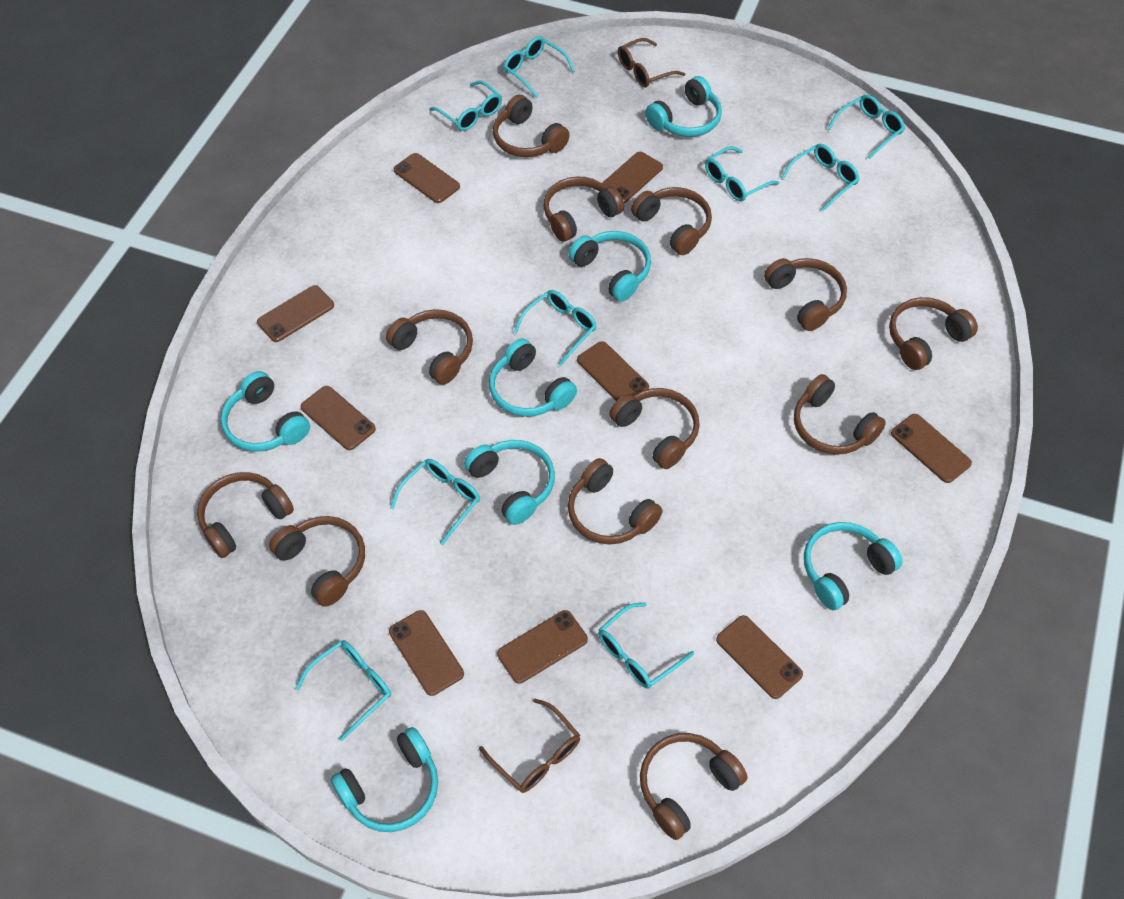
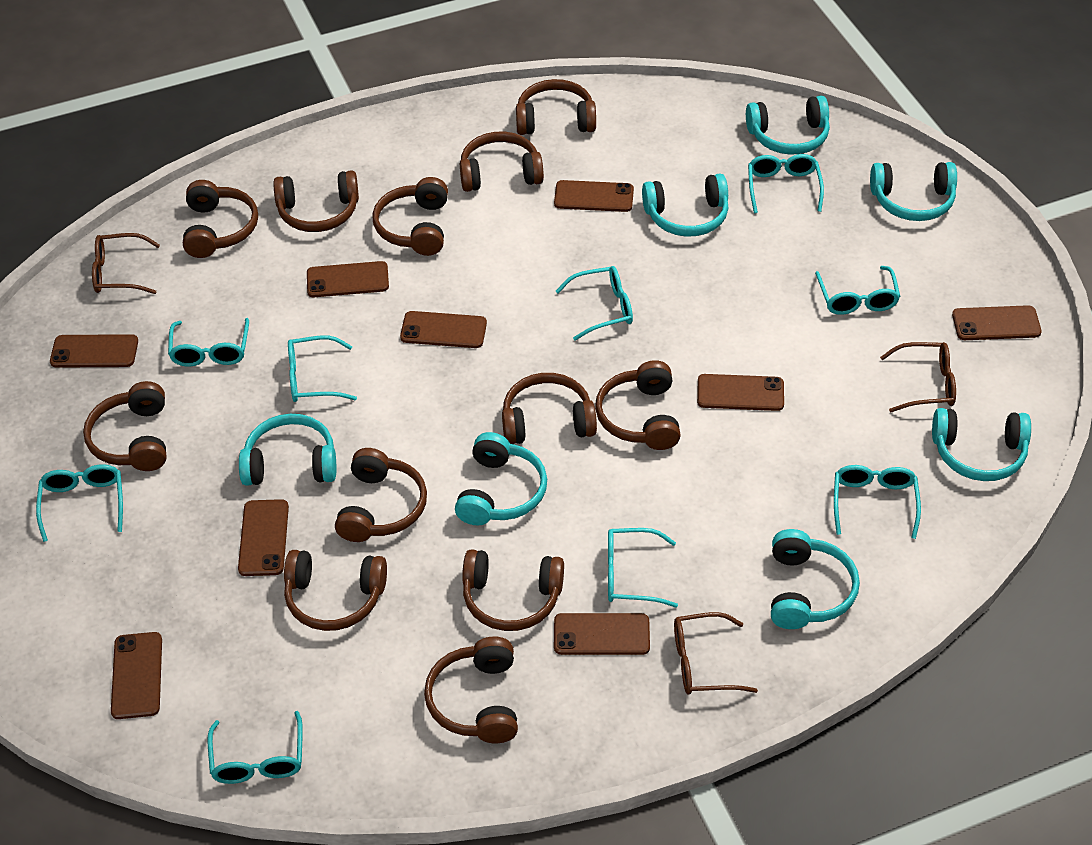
brown glasses: [479,698,580,793] [618,38,685,88] = 2 -> [92,233,160,294] [674,612,758,695] [880,342,956,412] = 3

